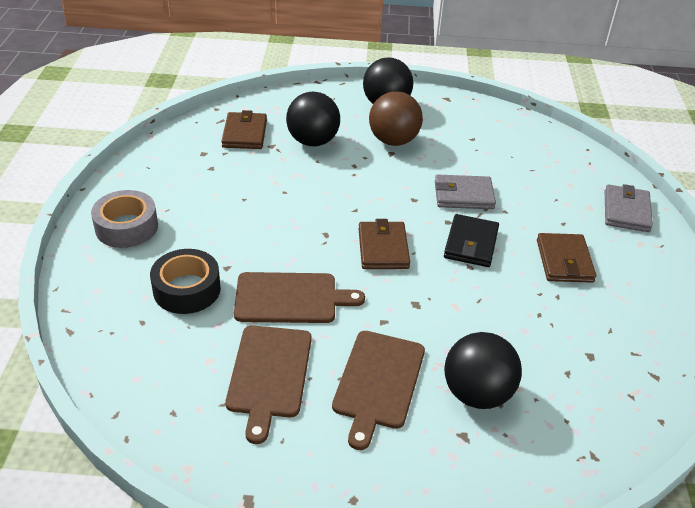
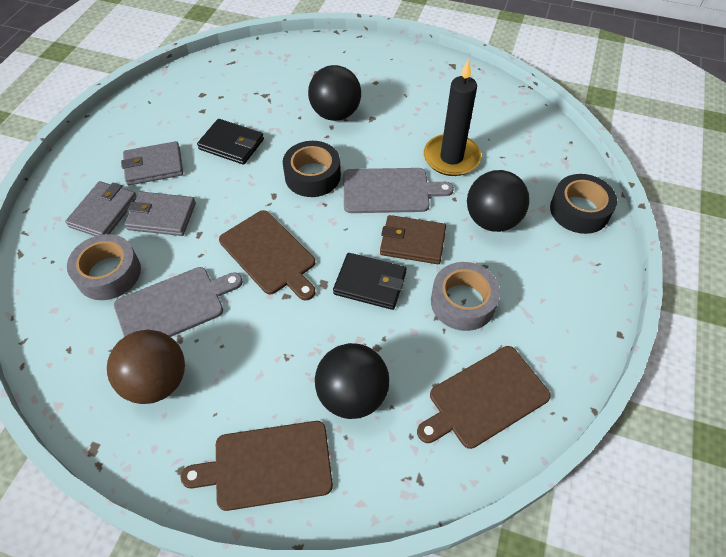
black candle: none = 0 -> [424,59,481,176] = 1
black tape: [150,249,221,314] = 1 -> [283,141,341,197] [550,174,617,234] = 2
black wallet: [444,214,499,267] = 1 -> [197,119,264,165] [333,253,407,310] = 2
brown wallet: [221,110,267,149] [358,219,410,269] [537,233,596,283] = 3 -> [380,215,446,264] = 1
grey cutting board: none = 0 -> [114,267,243,337] [344,168,454,213] = 2
grey tape: [91,190,158,248] = 1 -> [67,234,141,300] [431,262,500,331] = 2
grey wallet: [435,175,496,209] [605,184,653,232] = 2 -> [65,181,137,236] [121,141,183,185] [124,191,196,236] = 3

